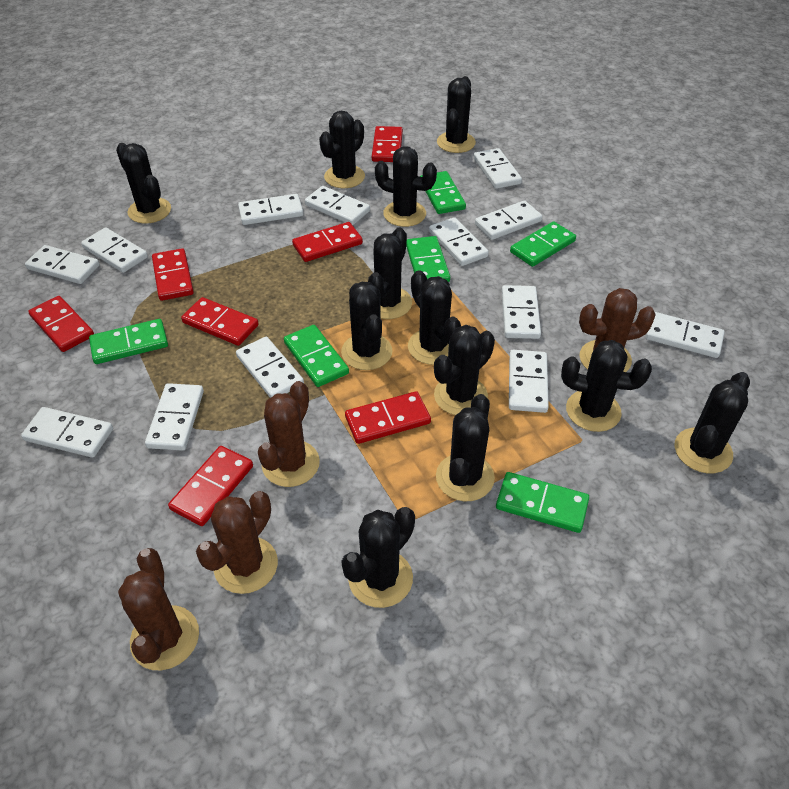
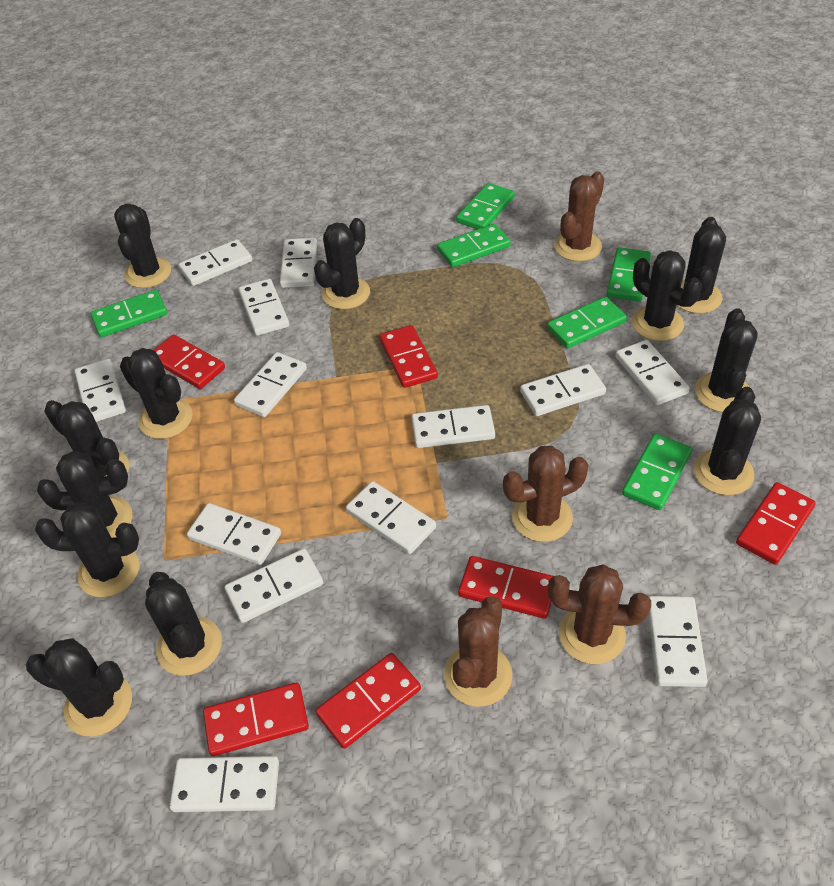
red domino: [28,296,94,352] [152,248,194,301] [168,446,253,526] [181,297,259,346] [292,222,363,262] [345,391,431,444] [372,126,403,162] = 7 -> [154,335,225,389] [203,683,309,756] [315,653,421,749] [379,325,438,388] [458,556,553,619] [736,482,816,565] = 6

